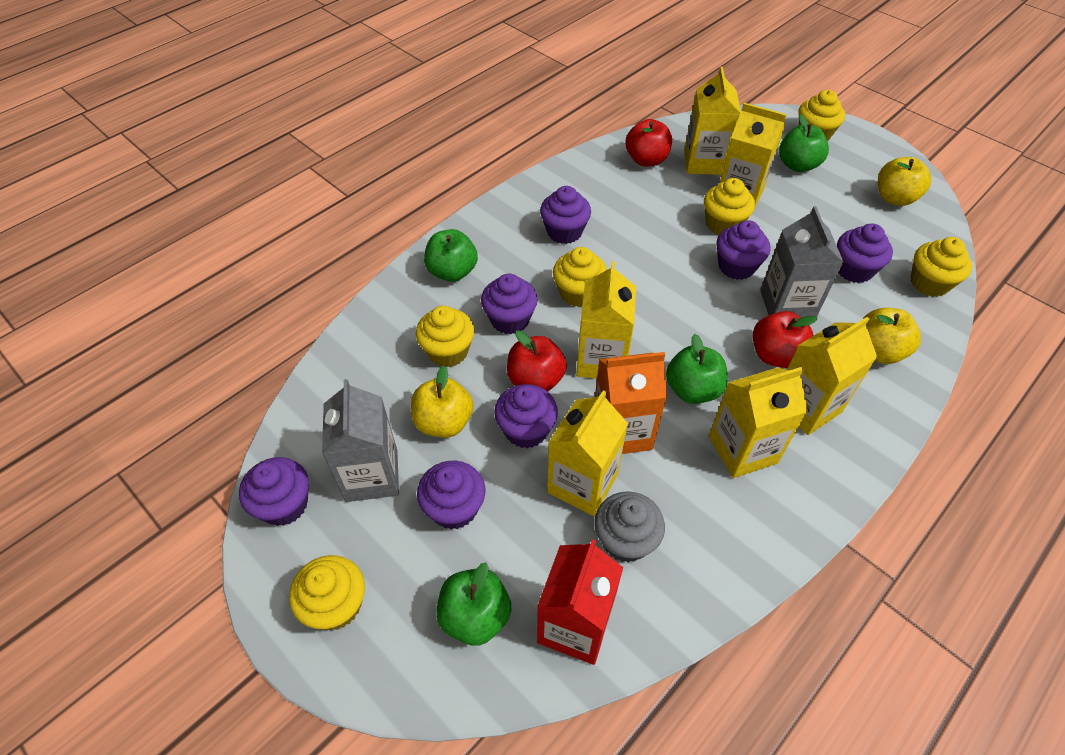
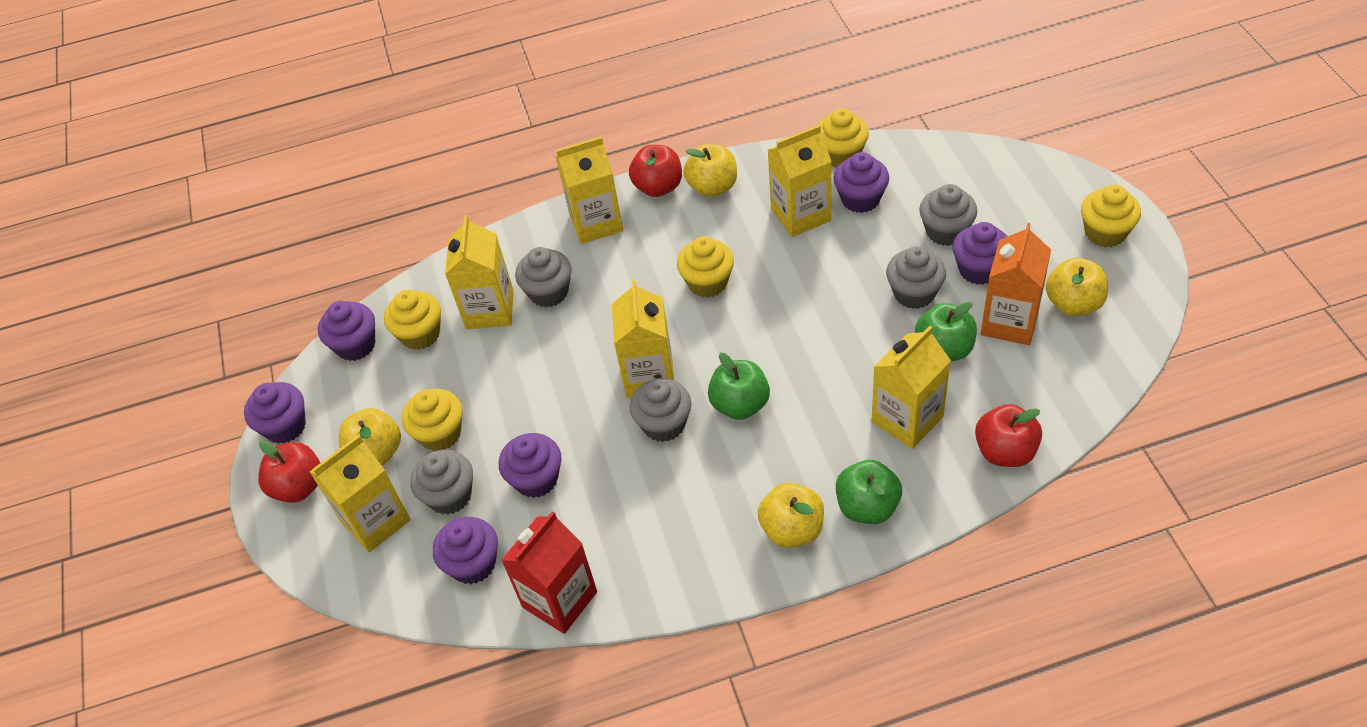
green apple: [424,229,478,282] [436,562,511,646] [666,334,728,404] [779,115,829,172] = 4 -> [708,353,770,420] [836,460,902,524] [915,302,977,361] = 3
grey carton: [322,379,399,502] [760,206,844,318] = 2 -> none = 0
grey cupcake: [594,491,665,562] = 1 -> [410,450,473,515] [515,247,572,307] [630,378,692,442] [886,246,946,309] [919,184,977,246] = 5
purple cupcake: [239,457,309,526] [417,461,485,529] [481,274,538,335] [494,384,558,448] [540,186,591,244] [716,220,771,280] [837,224,893,283] = 7 -> [244,382,306,444] [318,301,375,361] [432,517,498,584] [499,433,561,498] [833,152,889,213] [953,222,1008,285] = 6
yellow apple: [411,366,473,438] [863,308,921,364] [878,157,931,206] = 3 -> [339,408,401,466] [683,144,737,197] [758,483,824,548] [1046,258,1108,316] = 4
yellow cupcake: [289,555,365,630] [416,306,474,367] [553,247,607,307] [704,178,755,235] [798,90,845,141] [911,237,972,297] = 6 -> [384,290,441,350] [402,389,463,451] [677,236,734,298] [818,108,869,167] [1081,185,1141,247] = 5

